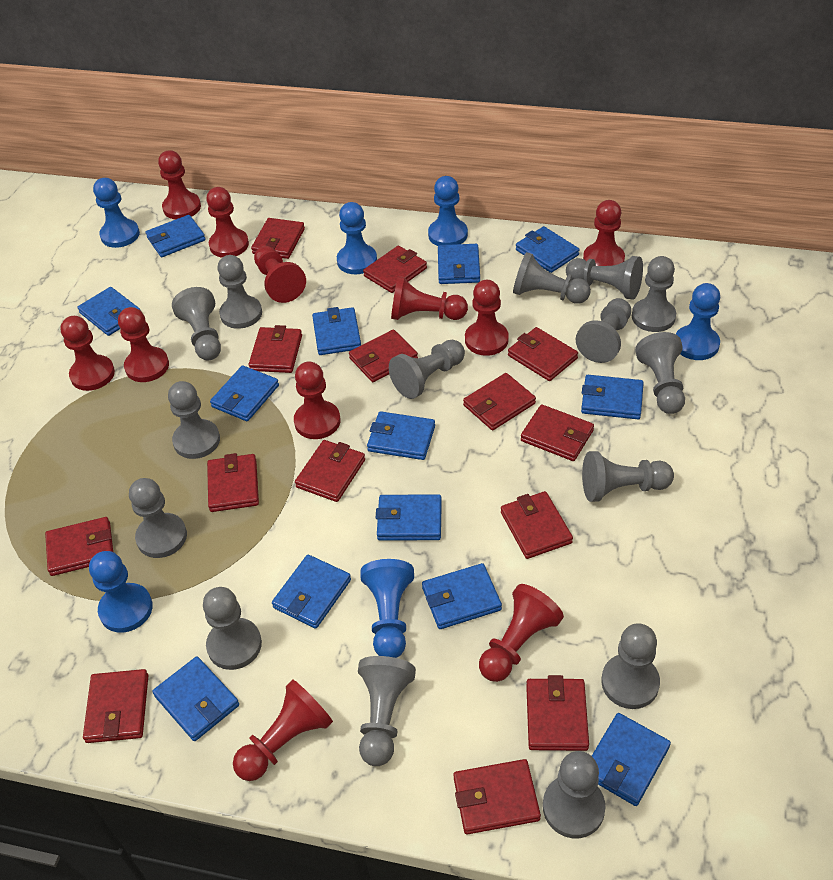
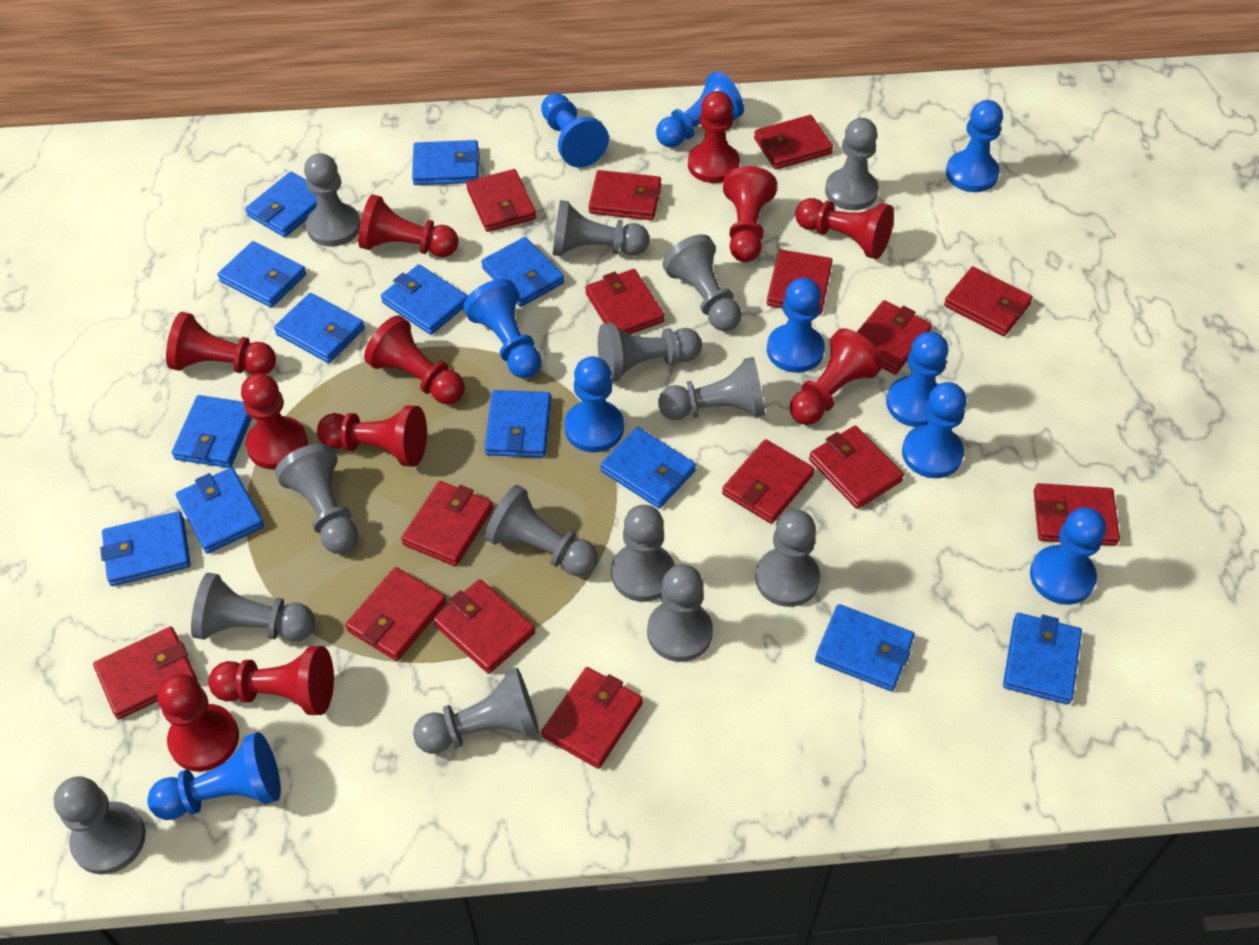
blue pawn: [89,551,153,633] [93,178,140,248] [337,202,377,274] [360,559,414,658] [428,176,468,246] [676,283,720,360] = 6 -> [147,732,281,820] [463,279,541,378] [541,93,609,168] [564,356,624,452] [656,71,744,147] [767,278,825,373] [886,331,948,427] [902,382,967,478] [946,100,1003,192] [1030,507,1106,605] = 10
grey pawn: [129,478,187,558] [168,381,220,459] [172,287,221,360] [203,587,262,670] [217,255,262,329] [358,656,416,766] [389,340,465,399] [513,252,591,304] [543,751,605,838] [566,256,643,300] [575,298,631,363] [582,451,674,502] [601,623,660,709] [632,256,676,332] [635,332,685,414] = 15 -> [54,776,146,875] [191,572,315,642] [275,444,358,554] [304,153,361,246] [413,668,539,754] [484,485,598,576] [552,200,649,256] [598,323,702,382] [611,505,675,602] [647,564,713,662] [658,357,765,420] [662,234,742,331] [755,510,820,607] [825,118,879,210] = 14
red wallet: [45,517,113,576] [83,669,149,743] [207,453,259,512] [248,325,302,373] [251,218,305,259] [295,440,365,502] [349,329,418,382] [363,246,427,293] [453,759,541,834] [463,373,536,430] [501,491,573,559] [508,327,578,381] [521,405,594,461] [526,675,589,751] = 14 -> [93,627,197,719] [345,567,446,661] [401,481,493,566] [433,579,535,674] [466,169,536,232] [541,667,643,769] [585,269,664,334] [589,170,661,220] [722,439,815,524] [754,115,833,170] [767,250,833,314] [809,426,904,509] [857,300,932,374] [944,266,1033,336] [1034,483,1120,546] = 15

